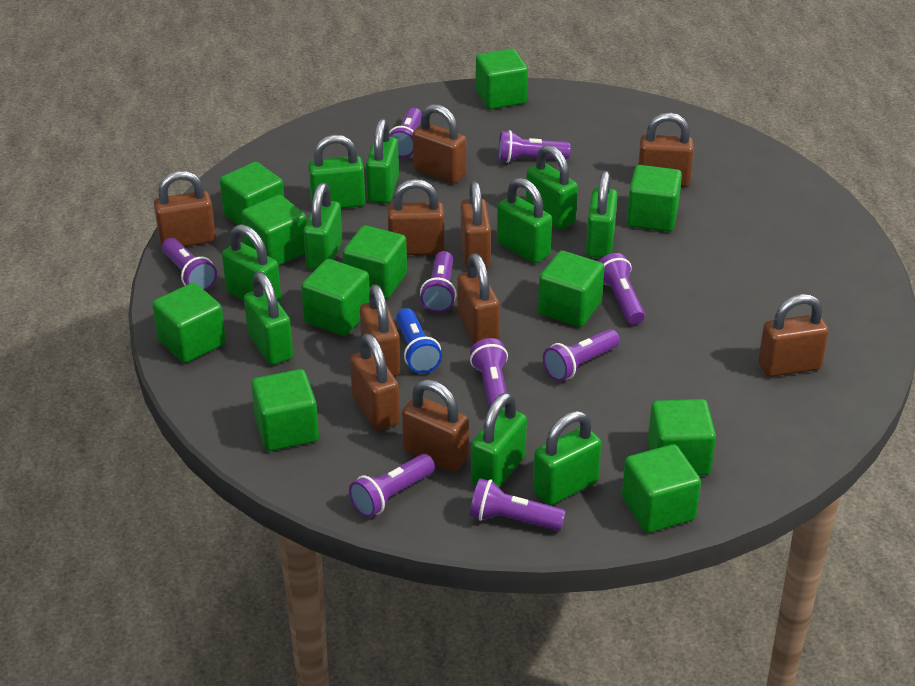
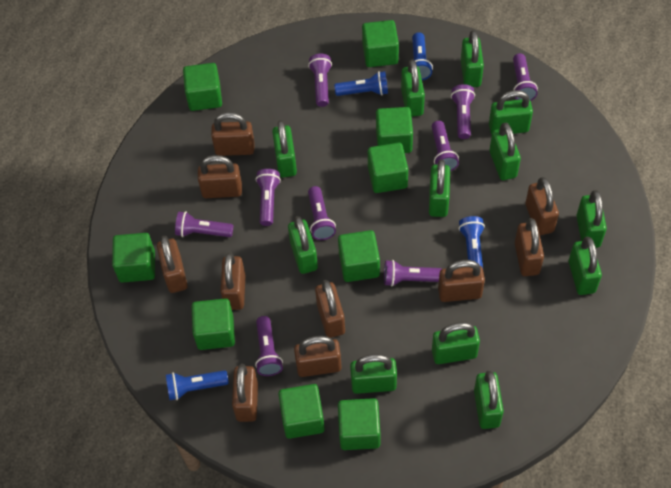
blue flashlight: [396,308,442,373] = 1 -> [166,370,229,400] [334,71,388,96] [412,32,433,80] [458,216,485,268] = 4
green cube: [152,283,226,363] [220,162,284,225] [242,195,307,266] [251,369,319,451] [301,259,370,336] [343,225,407,299] [475,49,528,109] [538,251,604,327] [622,444,701,533] [627,165,682,232] [648,399,716,475] = 11 -> [112,233,155,283] [183,63,222,111] [191,298,235,350] [278,384,325,439] [338,230,380,282] [338,398,380,450] [362,20,399,67] [368,143,408,193] [376,107,413,153] = 9
green padlock: [222,224,281,303] [244,272,293,365] [303,183,343,270] [308,135,365,209] [366,119,399,203] [471,392,527,488] [497,178,552,263] [526,145,578,230] [533,411,601,505] [586,171,618,258] = 10 -> [272,120,297,178] [288,216,318,274] [350,354,397,394] [401,59,425,117] [429,159,450,217] [432,322,480,364] [461,30,484,87] [474,370,504,429] [489,90,533,134] [490,123,521,180] [569,237,602,295] [577,190,607,248] = 12

